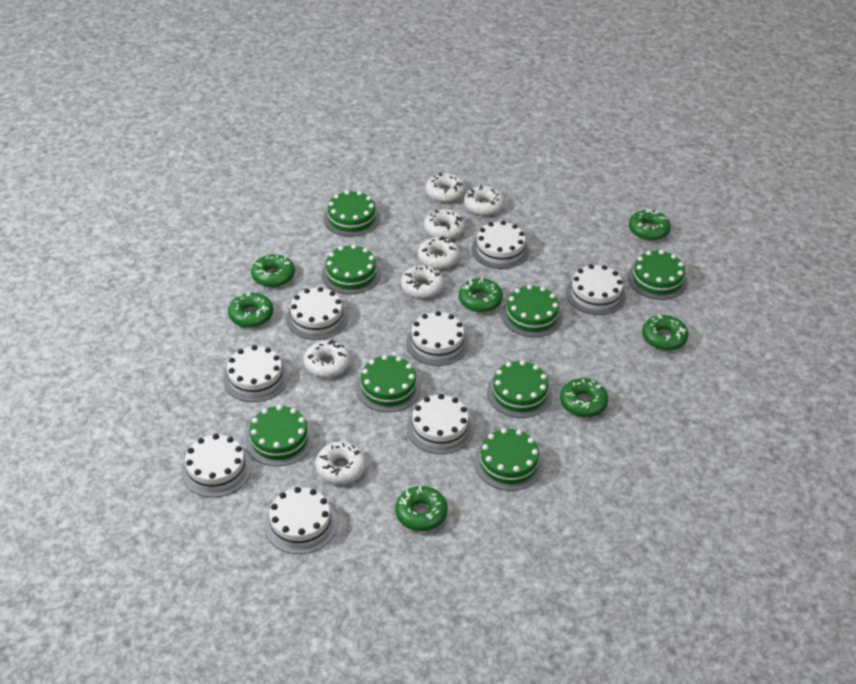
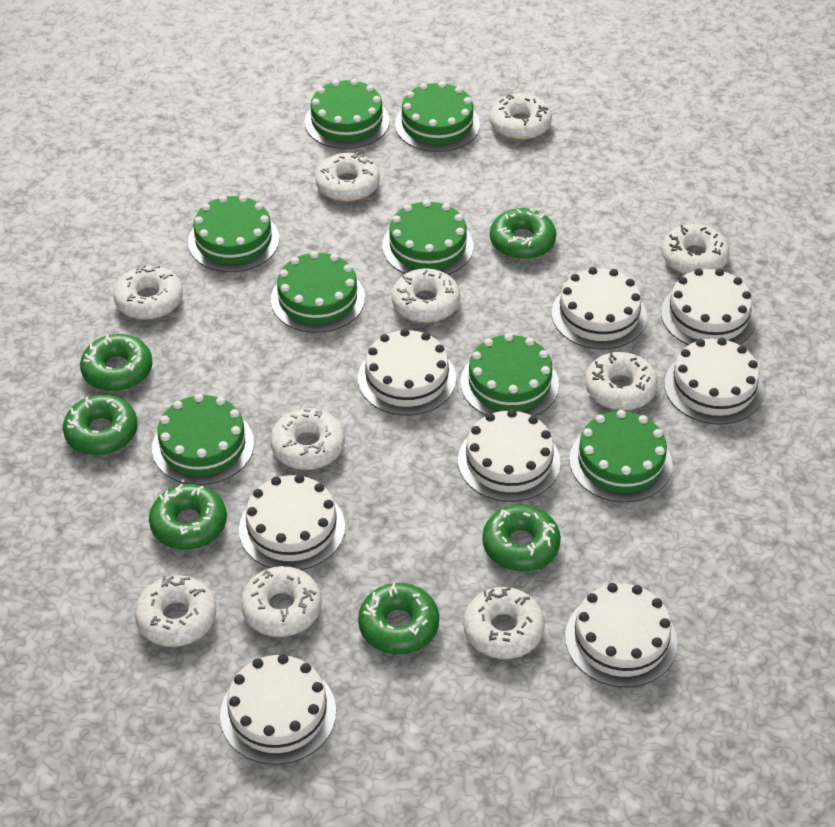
green donut: [228,292,273,328] [251,254,295,288] [395,486,448,531] [459,277,503,312] [560,378,608,417] [629,209,671,241] [642,315,688,351] = 7 -> [63,395,138,456] [80,334,153,392] [149,484,227,550] [358,583,439,654] [482,505,561,572] [490,208,556,260] = 6
white donut: [304,340,350,378] [315,441,366,484] [401,265,444,299] [418,236,460,269] [424,209,465,240] [426,173,465,203] [464,185,504,216] = 7 -> [113,265,183,320] [135,575,216,647] [241,566,322,637] [270,408,345,470] [315,152,380,202] [391,268,460,323] [463,587,545,659] [490,93,552,140] [585,352,658,411] [662,224,730,274] = 10

